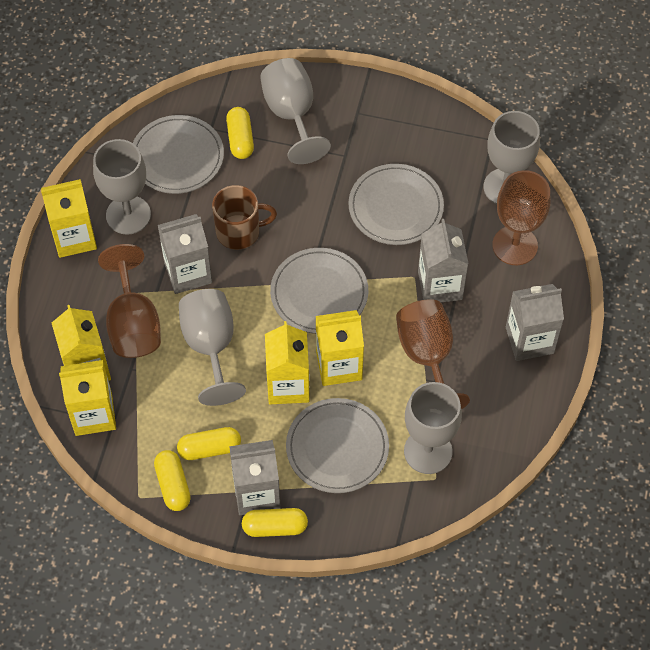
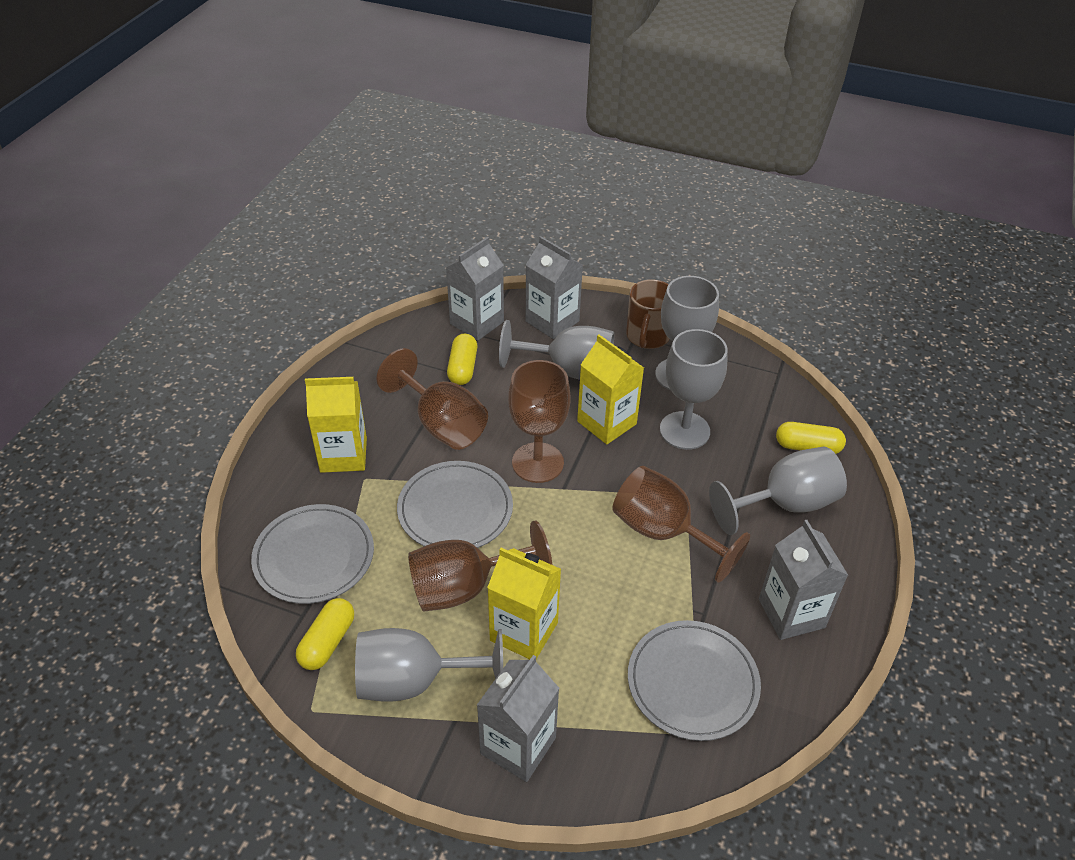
brown goblet: [98,244,161,358] [396,299,470,409] [492,170,551,265] = 3 -> [376,348,488,450] [408,521,552,612] [508,360,571,483] [613,466,750,583] = 4
grey plate: [133,115,224,194] [270,248,368,334] [286,398,389,493] [349,164,444,245] = 4 -> [251,504,374,604] [397,461,513,548] [628,620,761,741] = 3
yellow capsule: [154,450,191,511] [177,427,241,460] [226,107,254,159] [242,508,308,537] = 4 -> [296,598,354,670] [447,334,477,385] [776,422,846,454] = 3
yellow carton: [41,179,97,258] [52,305,111,381] [59,360,116,436] [265,321,310,404] [316,310,364,386] = 5 -> [305,377,367,473] [487,548,561,659] [577,335,644,444] = 3

